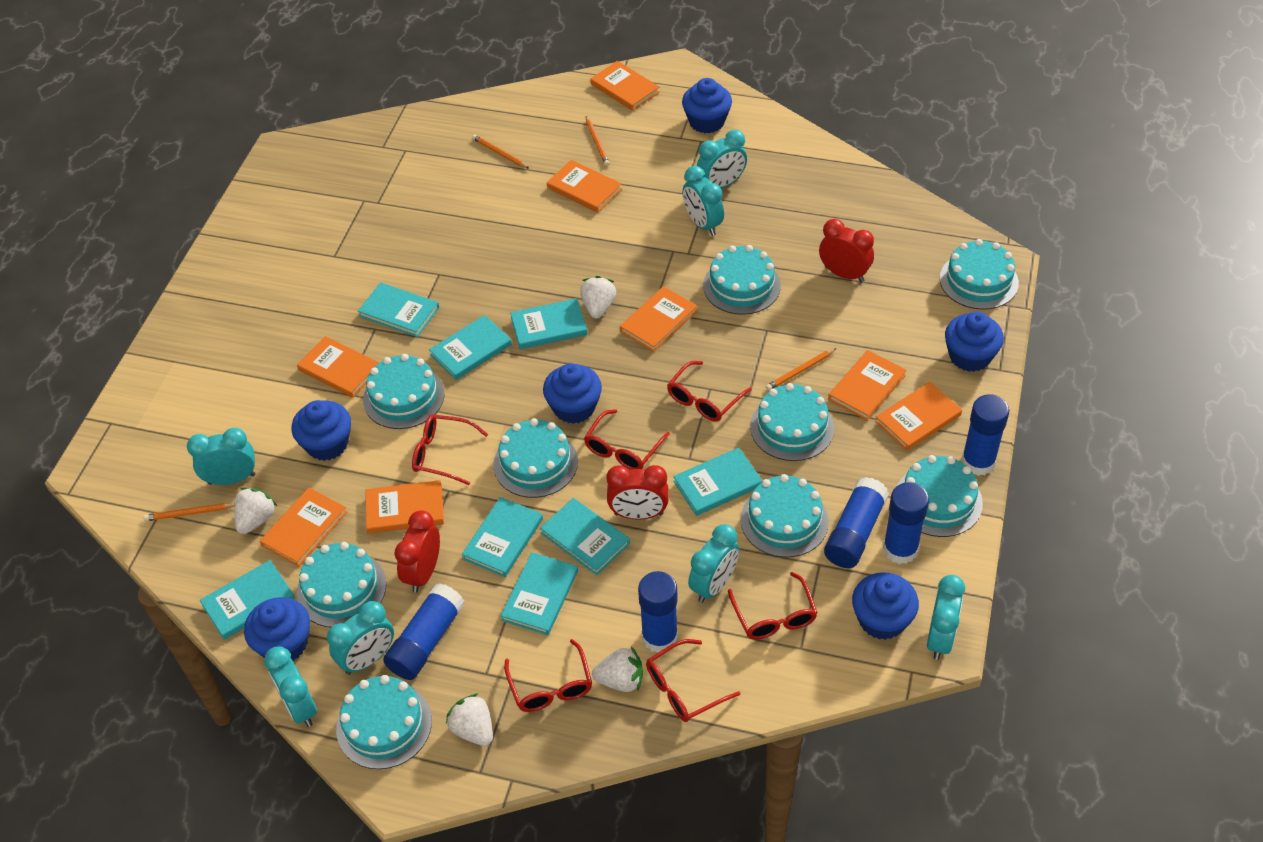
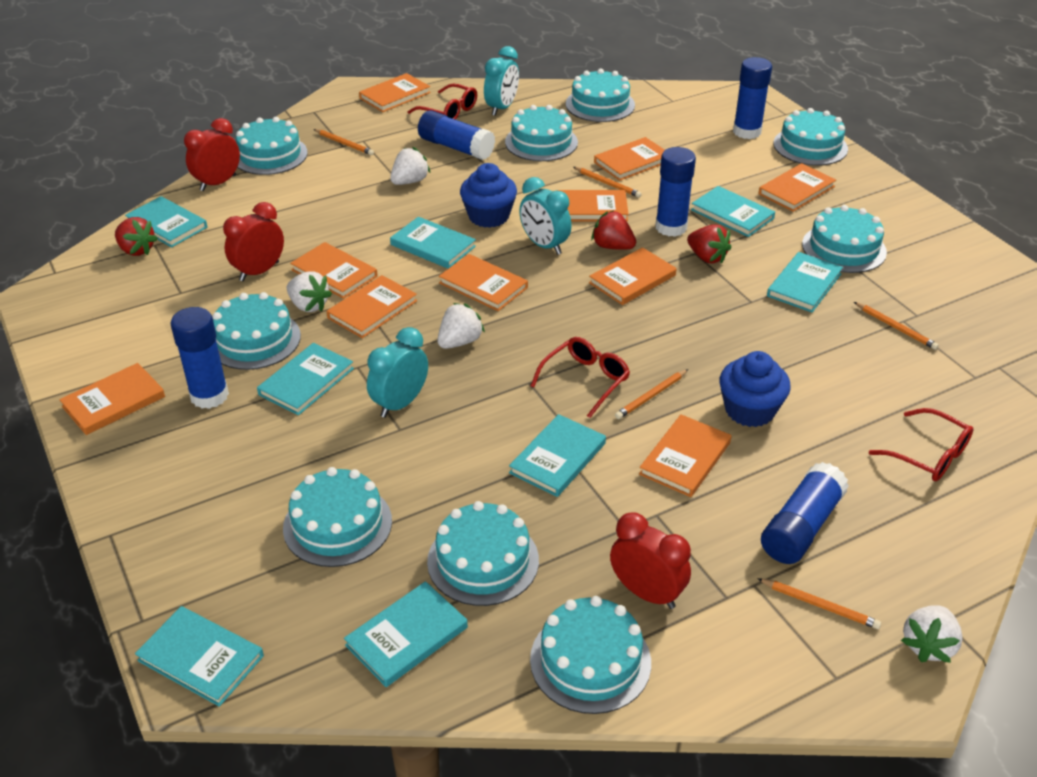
blue cupcake: [244,597,310,661] [292,400,351,461] [543,363,602,424] [682,78,732,133] [852,572,919,640] [945,311,1004,372] = 6 -> [460,163,517,228] [720,351,791,427] = 2
orange book: [260,487,347,567] [297,336,379,398] [365,480,444,534] [547,160,622,213] [590,61,660,111] [620,286,697,352] [828,350,907,421] [875,382,962,451] = 8 -> [59,363,165,435] [290,242,378,299] [327,275,417,338] [359,73,431,112] [439,254,528,311] [557,190,628,221] [589,247,676,305] [594,137,665,181] [639,415,731,497] [759,163,836,212] = 10
orange pencil: [143,503,235,521] [472,134,530,169] [586,116,610,166] [766,348,836,391] = 4 -> [314,129,374,155] [574,167,642,198] [615,369,688,419] [757,578,881,629] [854,302,939,350] = 5
red glasses: [412,415,488,485] [504,639,592,712] [584,409,670,469] [646,639,740,722] [667,361,752,422] [728,572,818,640] = 6 -> [407,83,477,120] [531,337,630,418] [869,408,973,481] = 3
red strawberry: none = 0 -> [115,217,158,256] [591,211,636,250] [687,224,732,264] = 3
turquoise clock: [187,428,255,485] [264,646,317,727] [327,601,394,675] [682,166,724,236] [688,524,739,603] [697,130,747,188] [927,575,965,660] = 7 -> [367,327,428,418] [484,46,519,116] [519,177,571,255] = 3

